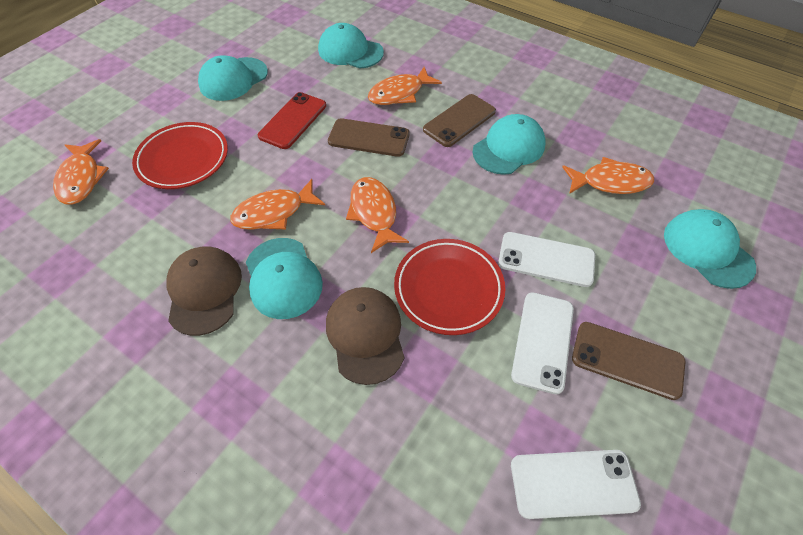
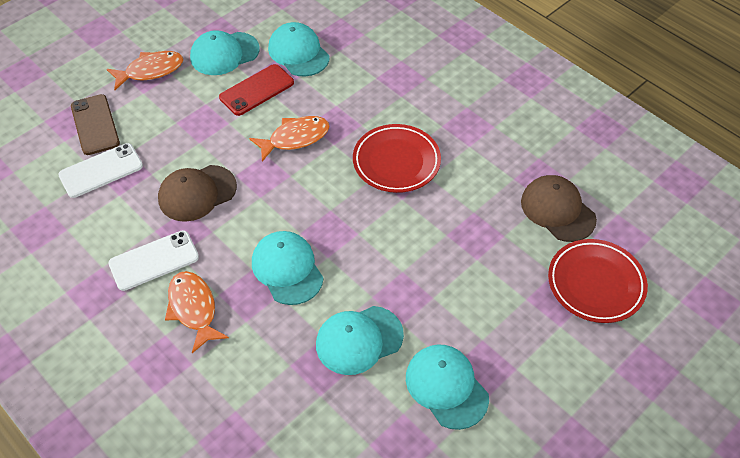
brown phone: [328,118,410,157] [423,94,496,147] [572,322,685,400] = 3 -> [71,94,120,155] = 1
orange fish: [53,139,109,205] [230,179,325,230] [346,177,409,253] [368,67,442,105] [562,157,654,194] = 5 -> [107,51,183,90] [165,271,229,353] [249,116,330,162] = 3
white phone: [498,232,595,287] [511,292,574,394] [511,450,641,519] = 3 -> [58,143,143,198] [108,230,199,291] = 2

